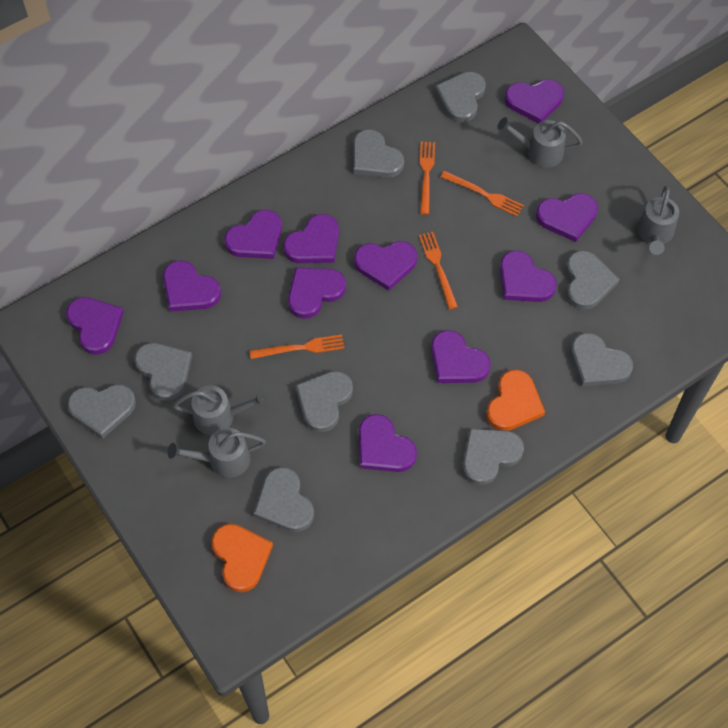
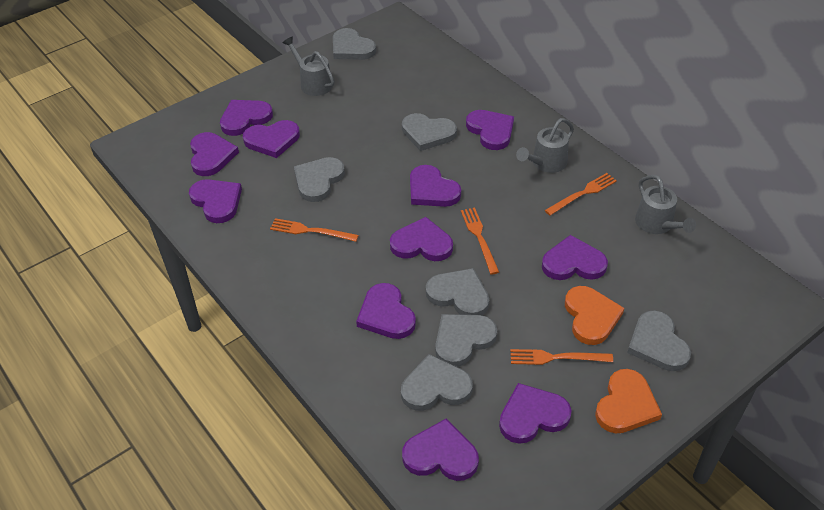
grey heart: [67,384,136,439] [134,343,192,401] [253,467,314,532] [295,371,353,432] [353,129,404,178] [435,72,486,122] [462,428,524,485] [566,250,620,310] [570,333,633,386] = 9 -> [294,157,345,202] [333,28,376,60] [401,354,473,411] [402,113,457,151] [426,268,489,315] [435,314,497,367] [627,310,691,371] = 7
grey watering can: [168,428,266,478] [173,385,268,435] [497,117,583,168] [637,186,679,255] = 4 -> [283,36,334,96] [516,118,574,173] [635,175,696,234] = 3

